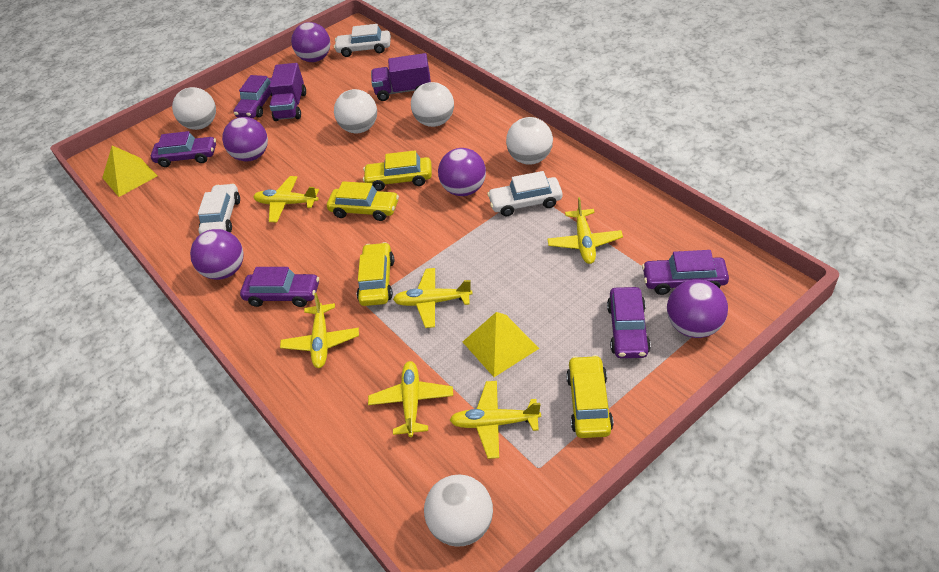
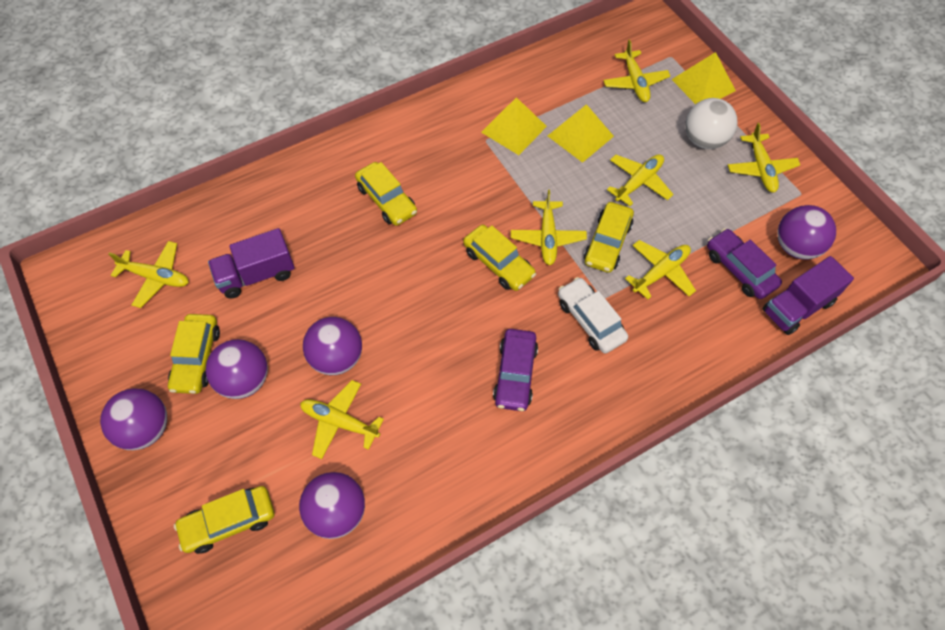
purple car: [151,131,216,167] [234,75,272,118] [240,267,319,307] [607,287,651,358] [642,250,729,295] = 5 -> [493,329,538,411] [707,228,782,299] = 2
white ball: [172,87,216,130] [334,89,377,133] [411,82,454,127] [424,475,493,547] [506,117,553,165] = 5 -> [685,98,737,149] = 1
white car: [198,183,240,234] [334,24,391,57] [487,171,562,216] = 3 -> [558,277,628,354] = 1
yellow car: [327,181,399,221] [357,242,394,306] [363,150,432,191] [566,355,614,438] = 4 -> [168,314,220,394] [174,486,274,554] [355,162,417,226] [463,225,536,291] [584,202,634,273] = 5
yellow plane: [253,176,319,222] [280,293,359,368] [368,361,453,437] [393,268,472,328] [450,381,541,459] [547,197,623,264] = 6 -> [108,241,189,308] [300,380,384,459] [511,190,587,265] [603,40,670,102] [607,154,673,206] [625,240,696,300] [728,123,800,192] = 7
yellow pyramid: [102,145,157,197] [463,312,539,377] = 2 -> [481,97,547,155] [548,104,614,163] [671,52,736,104] = 3

